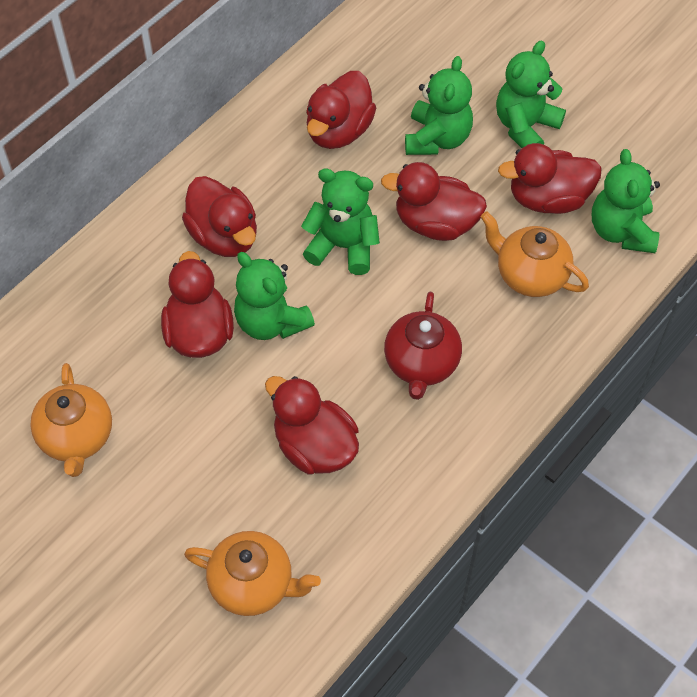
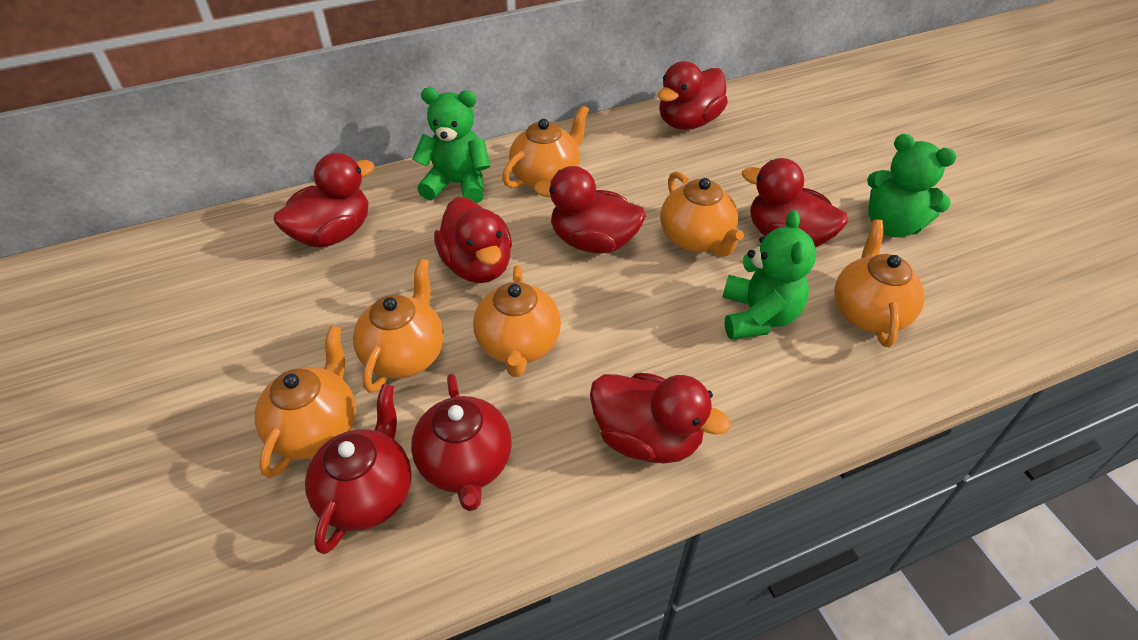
green teddy bear: [234,252,315,340] [301,168,380,275] [405,56,473,155] [496,40,566,148] [592,149,660,253] = 5 -> [412,88,490,204] [723,210,816,339] [867,134,957,237] = 3
orange teapot: [30,363,112,477] [184,531,321,616] [481,211,589,297] = 3 -> [255,326,356,478] [353,258,444,393] [473,265,561,377] [502,105,589,188] [660,171,744,257] [834,220,925,347] = 6
red teapot: [384,292,462,400] = 1 -> [305,384,412,554] [411,374,512,511] = 2

